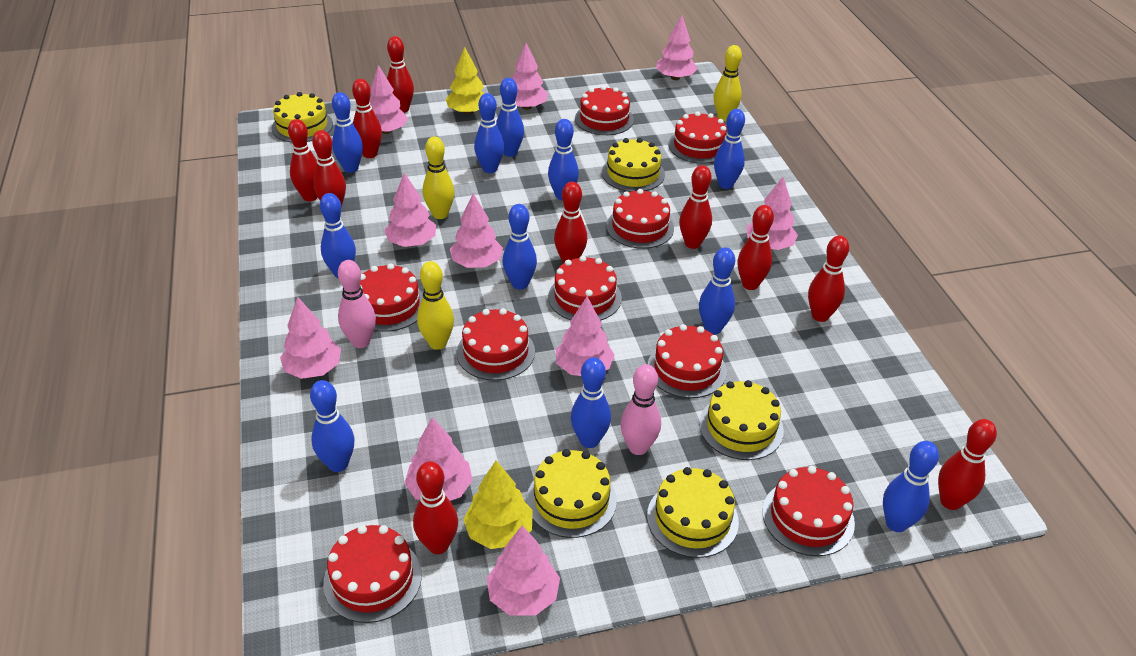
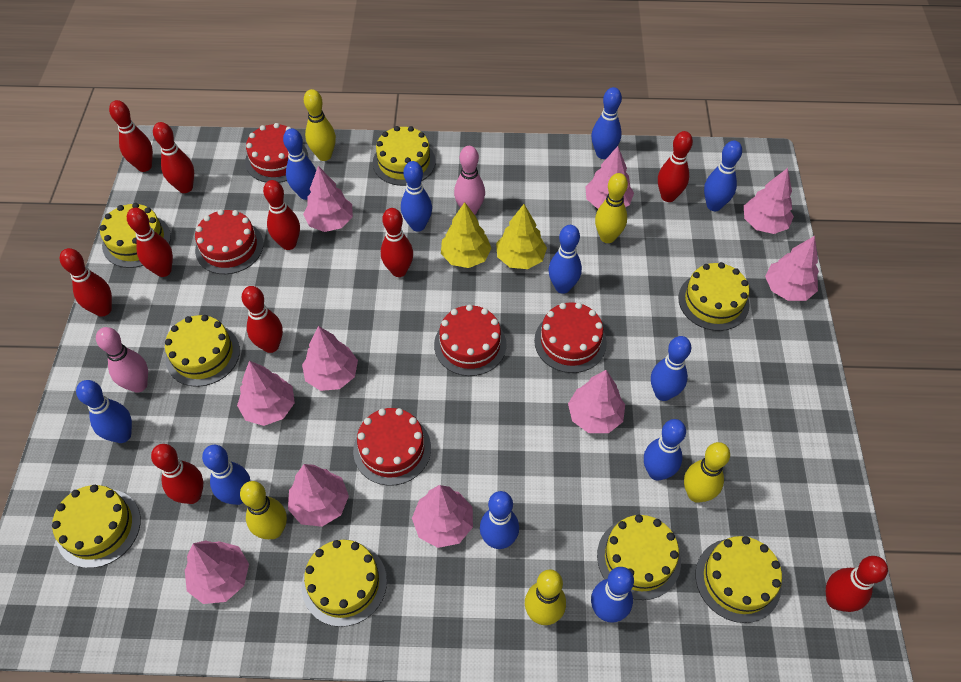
red cake: [323,525,422,623] [360,263,423,332] [457,308,535,381] [548,256,622,321] [575,86,634,135] [606,189,674,249] [648,324,727,398] [669,112,727,164] [762,466,855,556] = 9 -> [195,209,263,274] [245,123,308,183] [353,408,431,486] [434,304,507,376] [534,302,607,373] = 5
yellow bowling pin: [417,261,454,350] [423,136,455,219] [714,45,742,121] = 3 -> [240,481,287,539] [304,89,336,161] [525,569,566,625] [595,173,628,243] [684,442,730,503] = 5
yellow cake: [271,92,333,143] [527,449,617,538] [602,138,665,192] [647,467,739,558] [699,380,784,460] = 5 -> [52,485,141,568] [100,203,171,268] [165,315,240,387] [302,540,387,627] [373,126,436,186] [597,515,681,600] [678,262,750,331] [696,536,782,623] = 8

